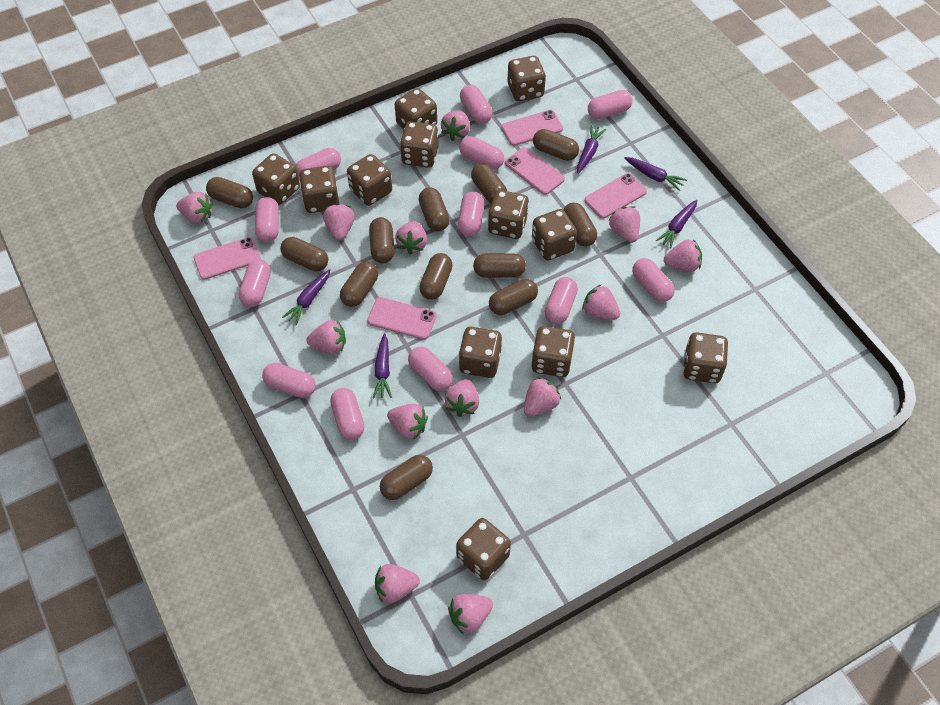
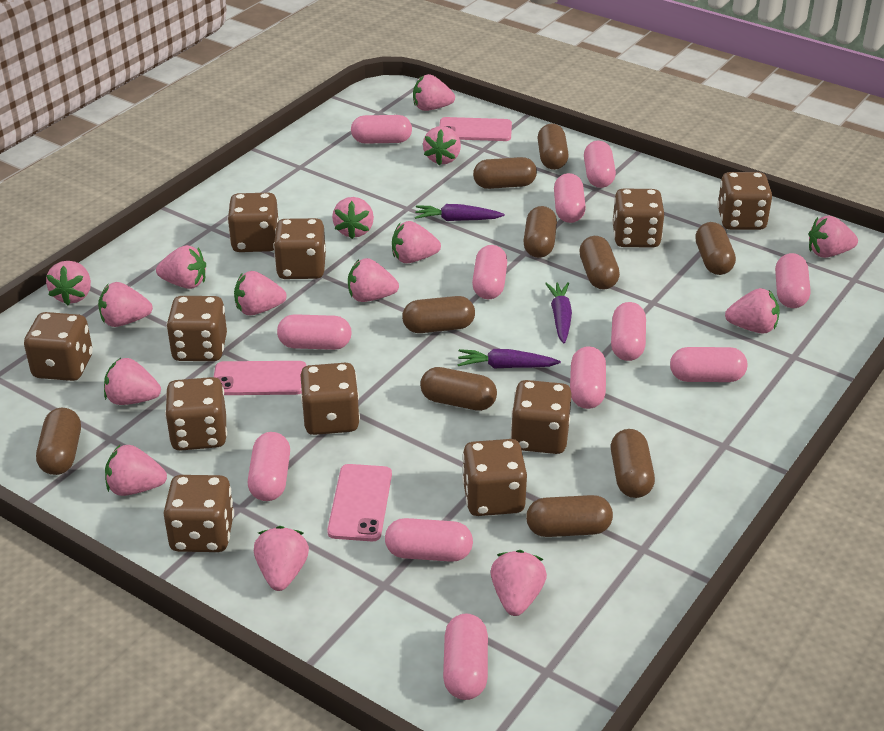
brown capsule: [206,177,253,209] [280,237,328,271] [340,262,378,307] [369,217,394,263] [380,455,433,500] [419,187,449,231] [419,253,453,300] [471,164,507,204] [473,253,526,278] [489,279,538,315] [533,129,579,161] [563,203,597,246] = 12 -> [36,408,81,475] [402,296,475,333] [420,367,497,411] [473,157,537,189] [523,206,557,258] [526,495,613,537] [538,124,569,170] [579,236,620,289] [611,429,655,498] [695,222,736,275] = 10
brown dice: [252,153,300,205] [299,166,339,213] [347,154,392,206] [395,88,437,129] [400,121,439,168] [456,518,511,580] [459,327,502,378] [488,190,529,239] [508,56,546,101] [531,326,575,377] [532,209,577,260] [683,332,728,383] = 12 -> [24,312,93,381] [163,475,234,552] [165,377,227,451] [166,296,227,361] [227,193,279,252] [273,218,326,279] [300,363,360,435] [462,439,527,516] [510,380,572,454] [612,188,664,248] [717,172,772,230] = 11
pink phone: [194,237,261,280] [367,297,437,339] [501,110,563,146] [505,147,565,195] [584,173,647,218] = 5 -> [214,361,306,395] [327,464,392,541] [439,117,512,141] = 3
pink strawberry: [176,192,213,223] [306,320,346,354] [323,204,355,241] [375,564,420,603] [387,404,428,440] [395,221,427,255] [441,110,470,141] [444,379,479,417] [448,594,493,635] [524,377,561,416] [582,284,620,320] [608,206,640,243] [664,239,702,272] = 13 -> [46,261,91,305] [98,282,153,327] [104,358,161,405] [105,445,167,496] [156,245,206,289] [234,271,287,315] [254,526,309,591] [332,197,374,239] [348,258,399,302] [392,221,441,263] [413,74,455,111] [423,126,461,165] [491,550,547,616] [725,288,780,334] [808,215,858,258] = 15
purple carrot: [282,269,330,325] [373,333,392,398] [577,125,606,174] [624,157,687,191] [656,200,697,248] = 5 -> [415,204,505,221] [458,349,561,368] [545,282,572,344] = 3

